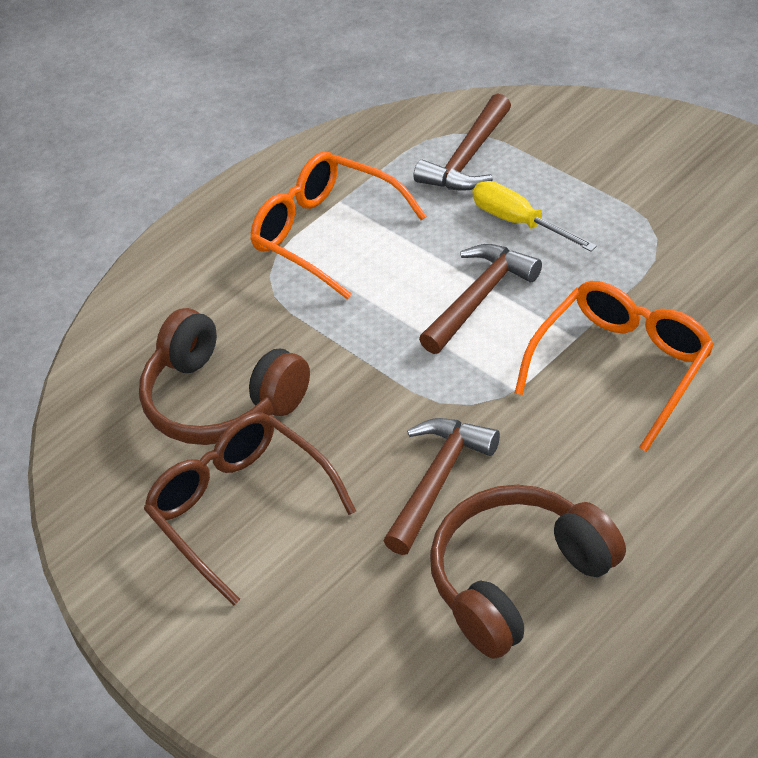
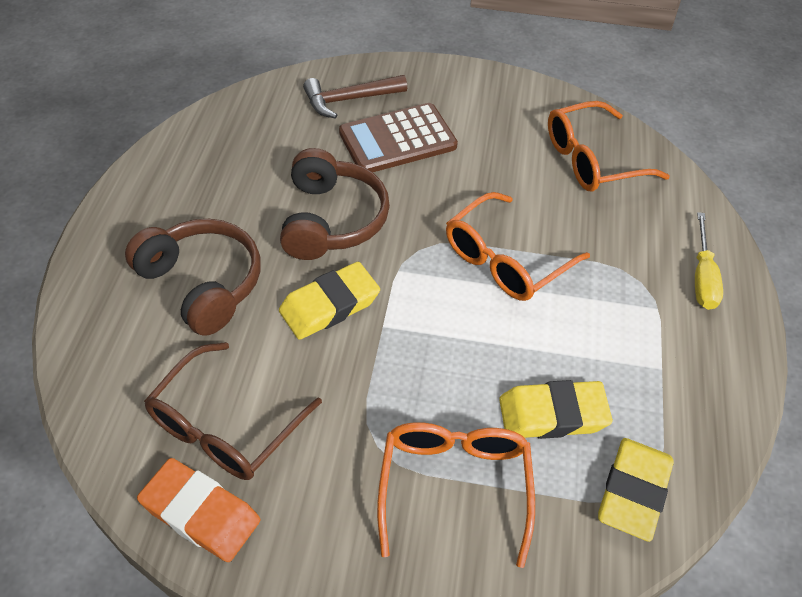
brown calculator: none = 0 -> [339,103,458,172] = 1
brown hammer: [384,418,500,555] [413,93,511,191] [419,244,542,354] = 3 -> [303,75,407,119] = 1
orange eraser: none = 0 -> [137,458,260,562] = 1
orange glasses: [250,152,426,300] [515,281,714,452] = 2 -> [377,422,535,568] [446,192,590,301] [548,101,670,191] = 3
yellow eraser: none = 0 -> [279,262,380,340] [499,380,613,439] [598,438,674,542] = 3

